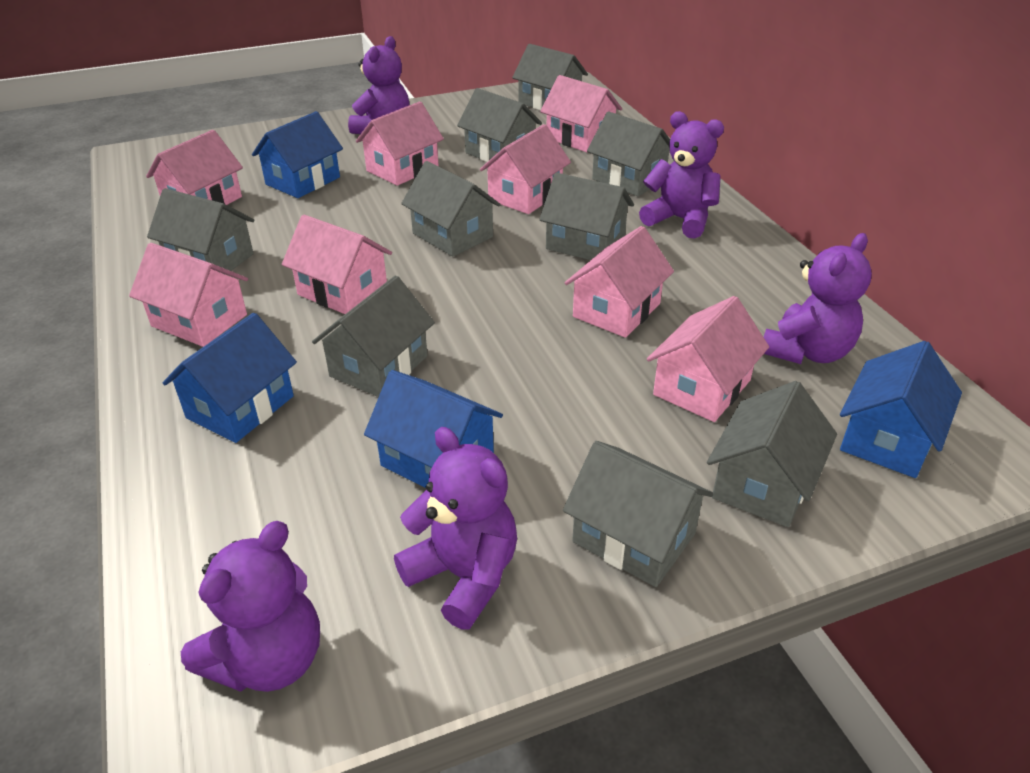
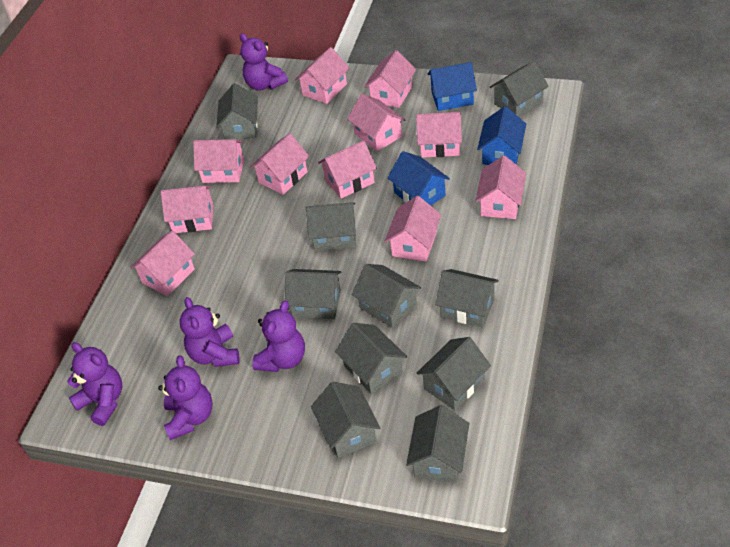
blue house: [163,313,297,443] [252,111,343,198] [364,370,503,488] [840,341,962,478] = 4 -> [387,151,450,205] [427,62,477,111] [477,106,526,165] = 3
grey house: [147,188,255,275] [312,276,435,397] [401,161,501,257] [457,88,542,162] [512,44,588,110] [539,172,634,260] [563,441,713,587] [587,111,670,196] [707,381,837,527] = 9 -> [216,83,258,139] [285,269,342,319] [306,202,356,251] [311,382,380,458] [335,323,407,394] [352,264,421,328] [406,405,469,483] [417,337,491,410] [435,269,499,328] [490,61,549,117] = 10
pink house: [129,243,248,347] [146,130,243,205] [282,215,392,314] [356,101,444,186] [480,124,571,214] [540,75,622,153] [565,226,674,338] [647,296,769,422] = 8 -> [130,230,195,296] [161,186,213,233] [193,139,244,183] [250,133,310,195] [295,47,349,104] [318,140,377,198] [347,94,406,152] [364,50,416,108] [385,196,441,262] [416,112,462,157] [475,155,526,219] = 11

